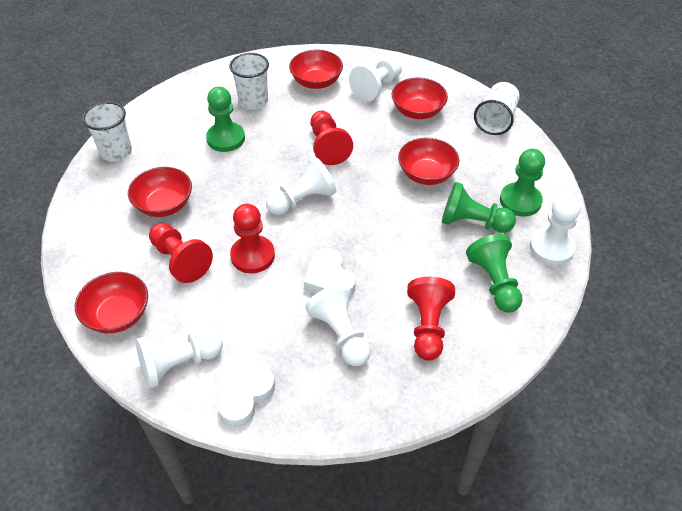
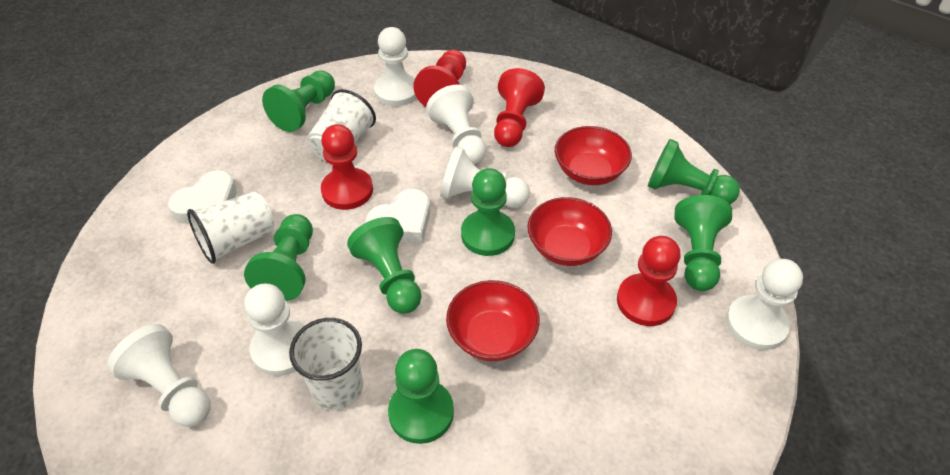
green pawn: [206,87,245,152] [442,182,516,233] [466,234,523,313] [500,149,545,217] = 4 -> [244,214,313,301] [262,70,335,132] [347,217,422,314] [388,349,454,444] [461,168,515,256] [648,139,740,204] [674,195,732,291] = 7
red bowl: [75,272,148,333] [128,167,192,217] [289,50,343,89] [392,78,448,119] [398,138,459,185] = 5 -> [446,280,540,361] [527,197,612,266] [555,126,632,185] = 3
white pawn: [136,330,223,388] [266,157,336,215] [305,284,371,366] [349,57,402,102] [530,195,580,265] = 5 -> [107,324,211,427] [244,284,305,376] [374,27,416,106] [426,85,486,164] [440,146,530,208] [726,259,803,350] = 6

